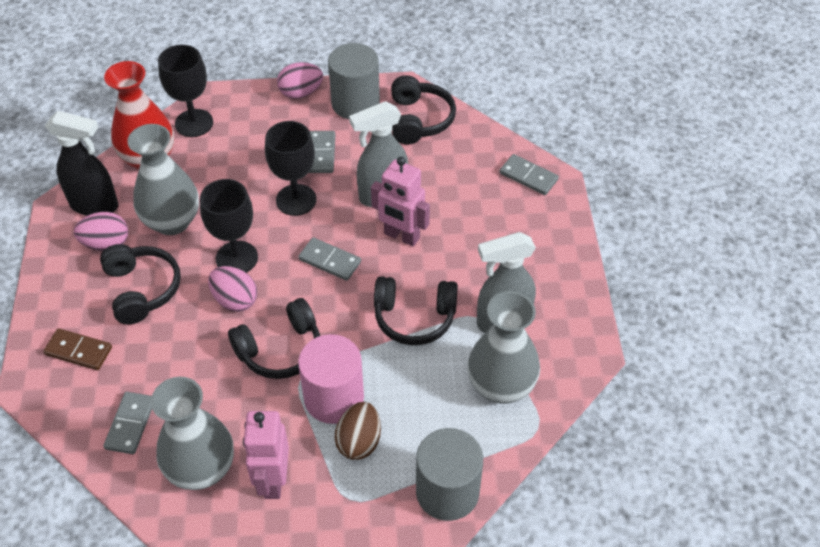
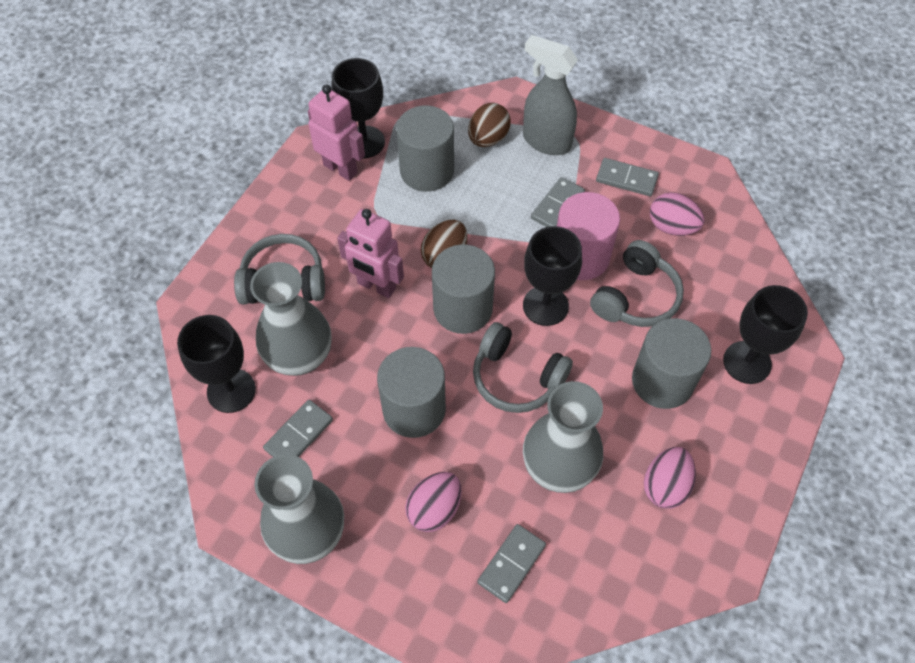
black goblet: [158,45,213,137] [200,179,258,273] [265,121,316,216] = 3 -> [177,315,256,413] [331,58,385,158] [523,226,582,326] [723,285,808,384] = 4
black headphones: [100,244,181,324] [228,298,320,379] [374,276,458,345] [391,75,456,145] = 4 -> none = 0
black spray bottle: [45,111,118,216] = 1 -> none = 0
brown domino: [43,328,112,370] = 1 -> none = 0
brown egg: [335,402,381,460] = 1 -> [421,220,468,268] [468,103,511,147] = 2
grey cylinder: [328,43,380,119] [416,428,483,521] = 2 -> [377,347,446,438] [396,105,454,192] [432,244,495,334] [632,318,711,409] = 4
grey headphones: none = 0 -> [234,234,325,305] [473,322,573,413] [590,240,684,327] = 3
grey spray bottle: [349,101,408,207] [477,232,536,333] = 2 -> [523,35,578,155] = 1
red vase: [104,61,174,170] = 1 -> none = 0

